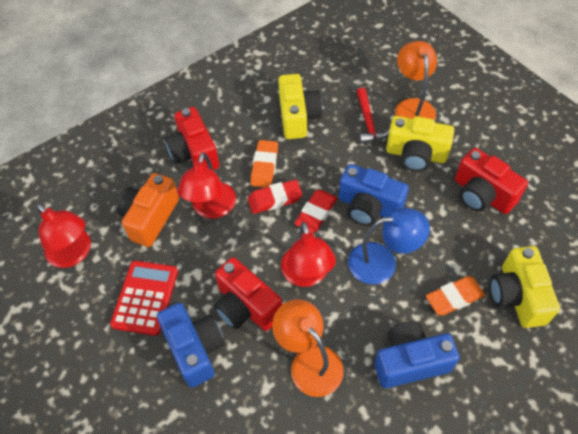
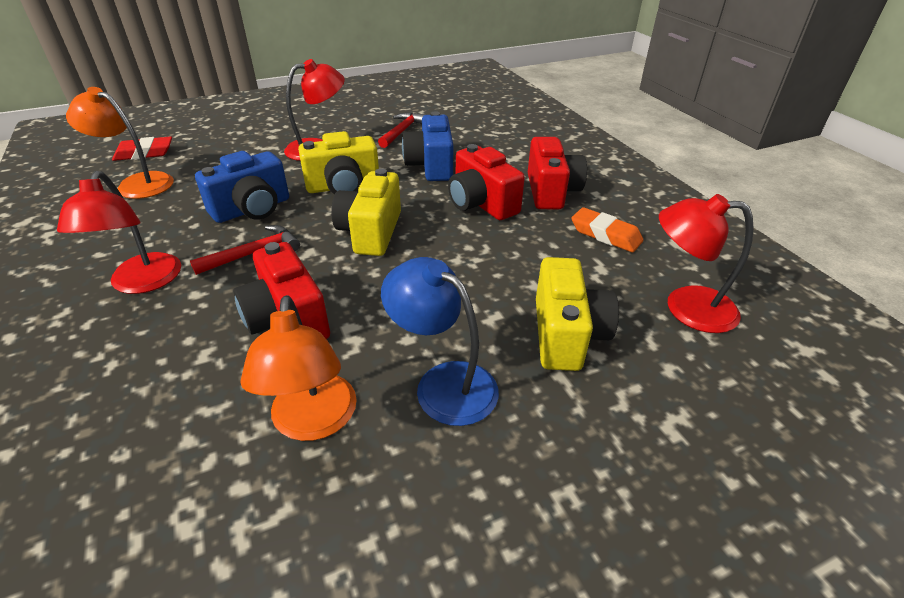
blue camera: [157,303,225,388] [339,164,409,226] [375,321,460,388] = 3 -> [195,151,289,223] [402,111,453,181] = 2
orange camera: [117,173,179,247] = 1 -> none = 0
orange eraser: [251,140,278,187] [426,276,485,316] = 2 -> [571,207,643,252] = 1
red calculator: [110,261,178,336] = 1 -> none = 0
red eraser: [248,180,303,214] [294,190,337,233] = 2 -> [112,136,172,161] = 1
red hammer: [357,88,390,144] = 1 -> [190,225,300,275] [378,112,426,148] = 2

